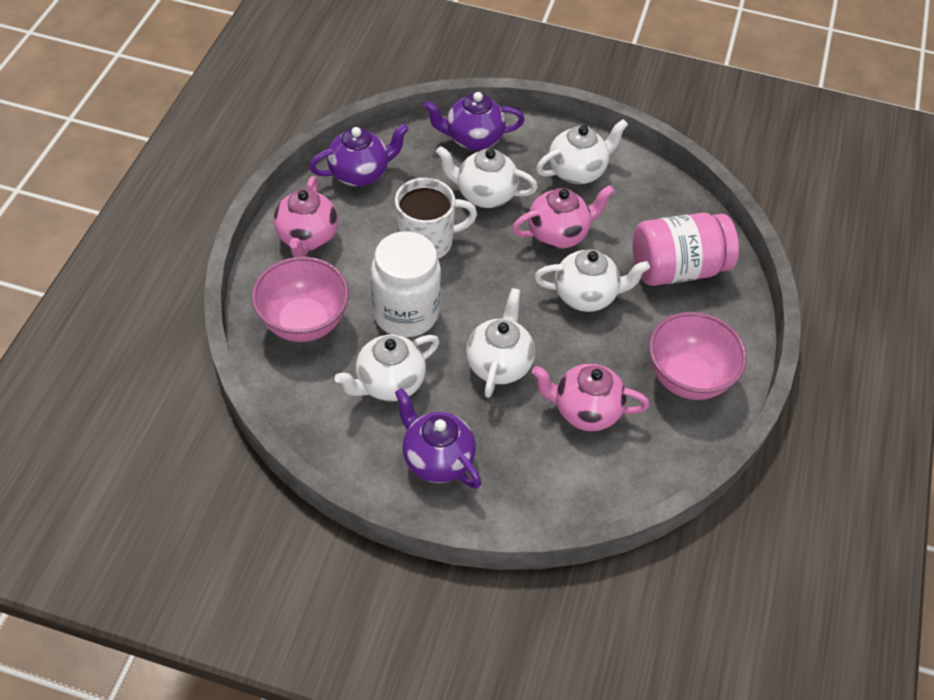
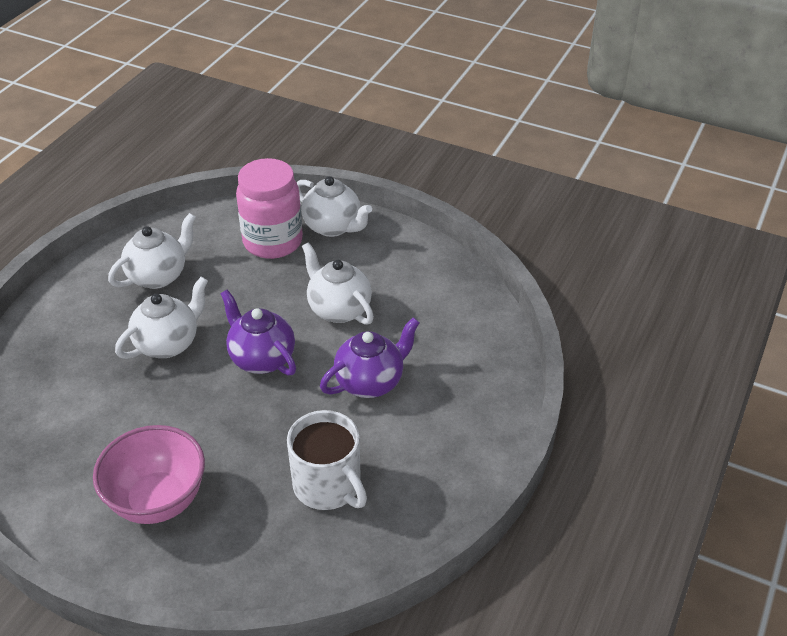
pink bowl: [252,257,349,342] [649,312,747,400] = 2 -> [93,425,205,524] = 1
pink teapot: [274,176,338,257] [512,185,615,249] [532,363,649,431] = 3 -> none = 0
purple teapot: [309,124,409,187] [395,388,481,489] [424,92,525,151] = 3 -> [220,290,296,376] [320,317,420,398] = 2
white jar: [371,231,441,337] = 1 -> none = 0
white teapot: [334,335,440,401] [436,146,538,208] [466,288,535,398] [534,249,650,312] [536,119,628,184] = 5 -> [108,213,196,289] [115,277,208,359] [296,176,372,237] [302,242,374,325] = 4

